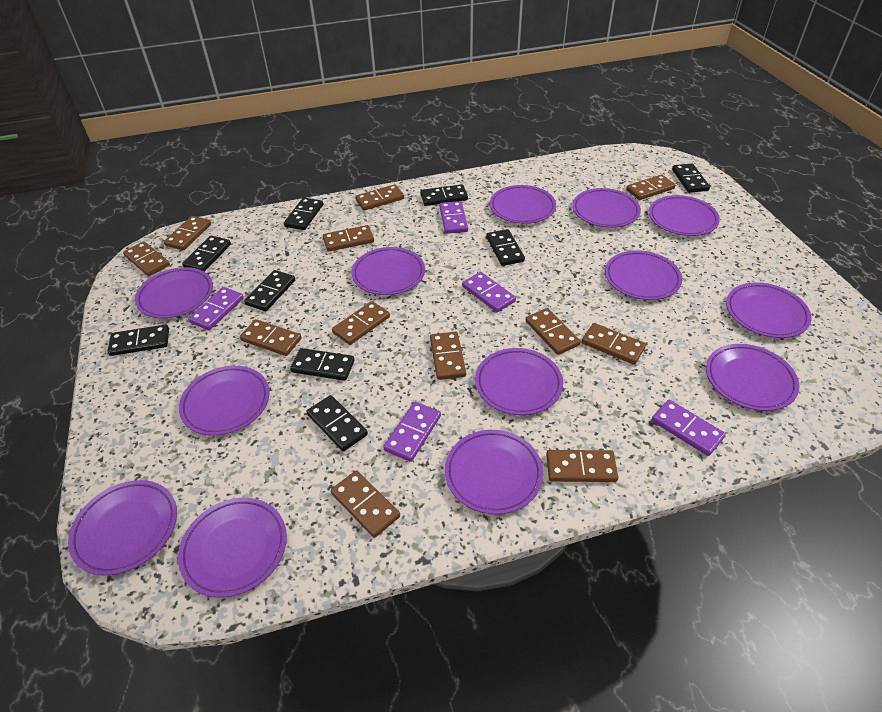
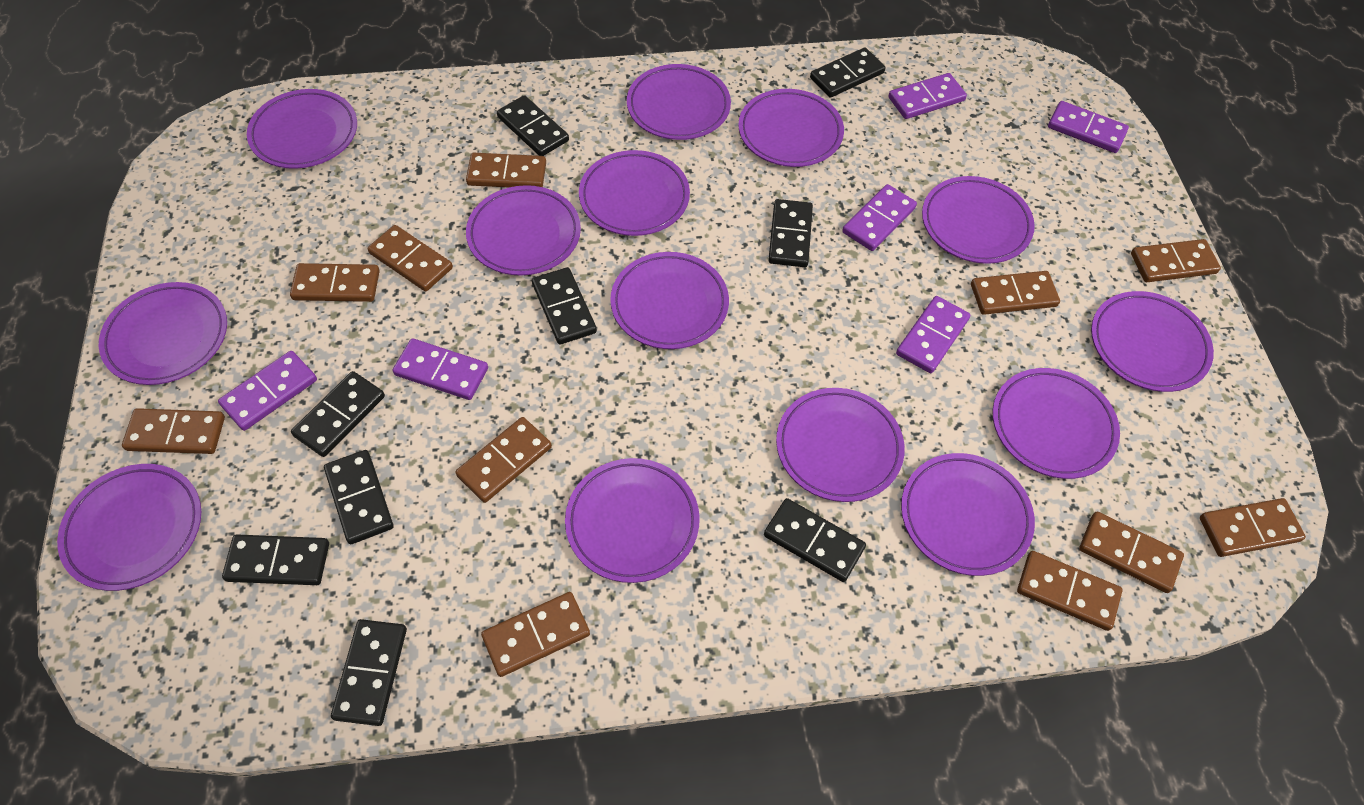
brown domino: [123,241,170,276] [164,216,211,250] [240,319,301,356] [323,225,374,252] [331,470,400,538] [332,301,390,345] [355,184,404,211] [430,332,466,380] [526,308,581,355] [546,450,618,482] [582,323,646,365] [626,174,675,200] = 12 -> [122,408,225,454] [290,263,380,302] [368,225,453,292] [455,417,552,503] [466,153,546,187] [481,592,590,677] [971,271,1060,315] [1017,551,1123,631] [1079,512,1184,593] [1131,239,1221,282] [1200,498,1306,557] = 11
purple domino: [188,287,244,330] [384,402,441,462] [439,201,468,234] [462,272,516,312] [652,400,726,456] = 5 -> [218,351,317,431] [393,338,488,400] [842,184,917,251] [888,73,967,119] [896,296,970,373] [1048,101,1129,153] = 6
purple plate: [68,480,177,575] [135,267,213,318] [178,498,287,598] [179,366,270,436] [352,247,425,295] [445,430,543,514] [475,348,563,415] [490,185,556,224] [572,188,641,228] [605,250,682,300] [649,195,720,236] [706,344,800,411] [726,282,812,338] = 13 -> [57,464,201,591] [99,282,227,385] [247,89,357,169] [466,185,581,275] [565,458,700,583] [579,150,690,236] [610,252,729,349] [627,64,731,140] [738,89,844,167] [776,388,905,502] [901,453,1035,576] [922,176,1035,264] [993,368,1120,479] [1091,291,1214,392] = 14

